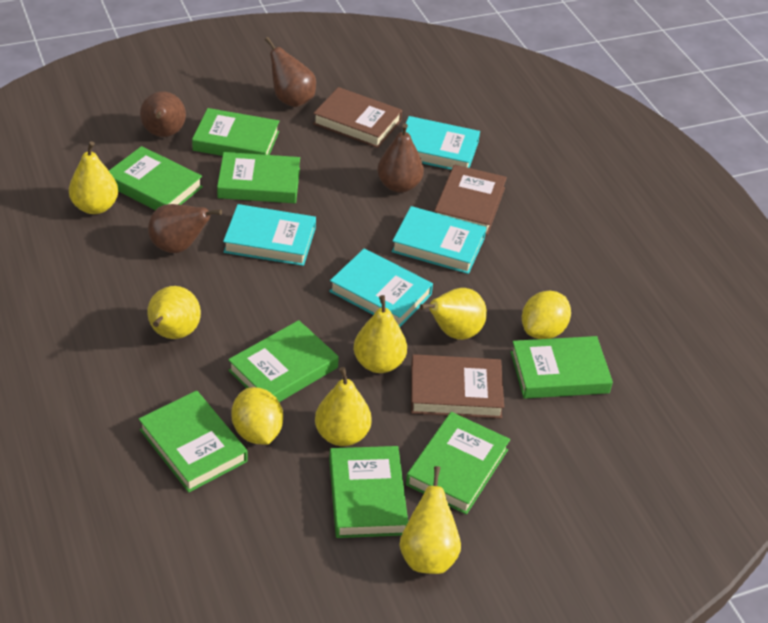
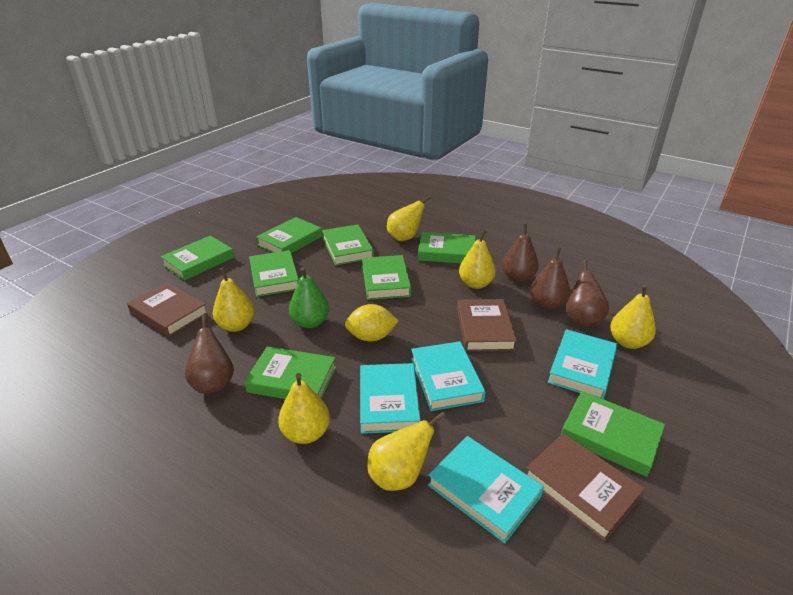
green pear: none = 0 -> [289,267,329,328] = 1
yellow lemon: [231,387,283,445] [522,290,571,339] = 2 -> [345,304,399,341] = 1

